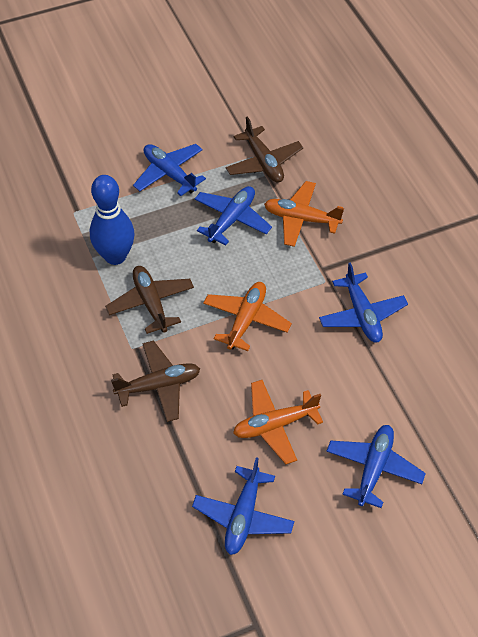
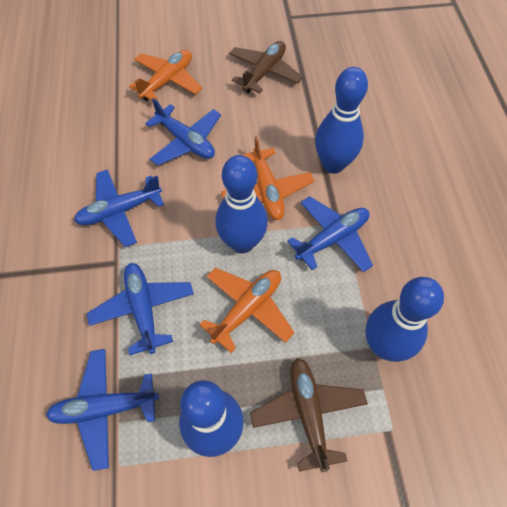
blue bowling pin: [90,175,135,265] = 1 -> [179,380,244,457] [215,155,268,253] [315,67,368,174] [366,277,444,362] = 4
brown plane: [105,266,194,334] [111,341,200,422] [226,116,303,183] = 3 -> [229,41,303,93] [250,358,368,472] = 2

